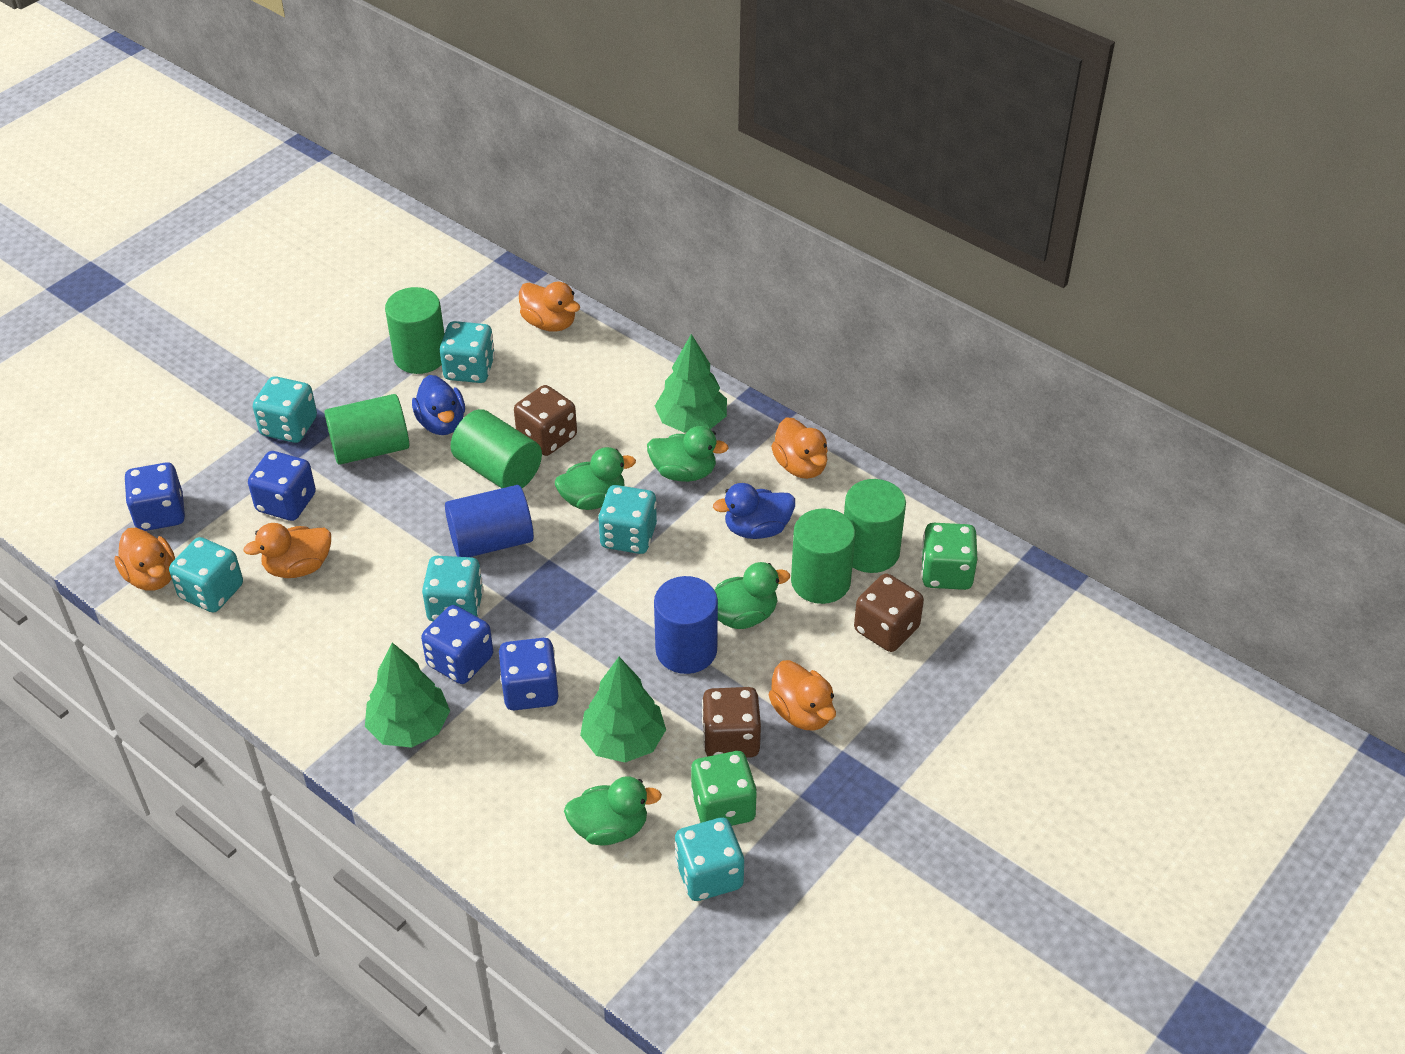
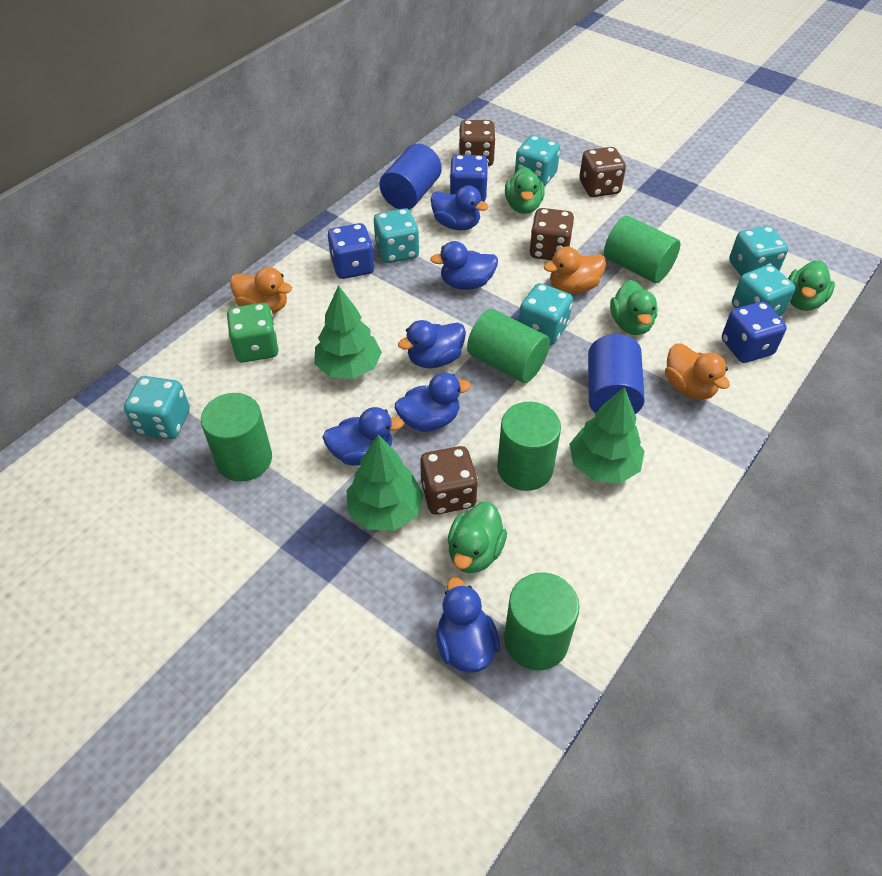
blue dice: [124,462,185,531] [248,451,316,521] [421,605,493,684] [499,638,559,710] = 4 -> [328,223,375,279] [450,155,488,201] [722,301,787,363] = 3
blue duck: [412,375,465,435] [713,483,795,539] = 2 -> [322,407,404,466] [395,373,471,432] [398,320,466,368] [430,241,498,290] [431,186,489,230] [436,577,500,673] = 6
brown dice: [514,385,577,456] [702,687,761,758] [854,573,924,652] = 3 -> [420,446,478,515] [459,120,495,166] [529,208,574,260] [579,147,626,197] = 4
green dice: [691,751,757,826] [921,523,977,590] = 2 -> [227,303,279,363] = 1
orange duck: [114,528,175,591] [244,523,331,578] [519,282,580,332] [769,660,836,731] [771,418,828,479] = 5 -> [230,267,292,314] [544,246,606,294] [665,343,730,400] = 3

